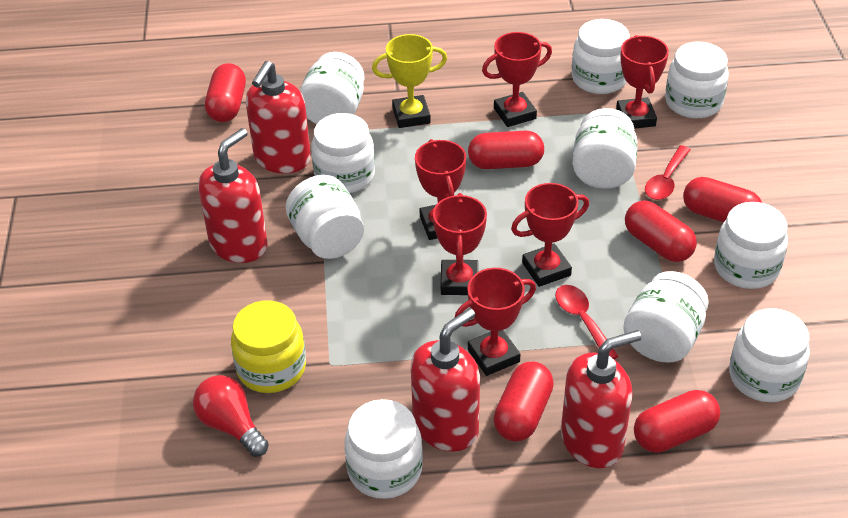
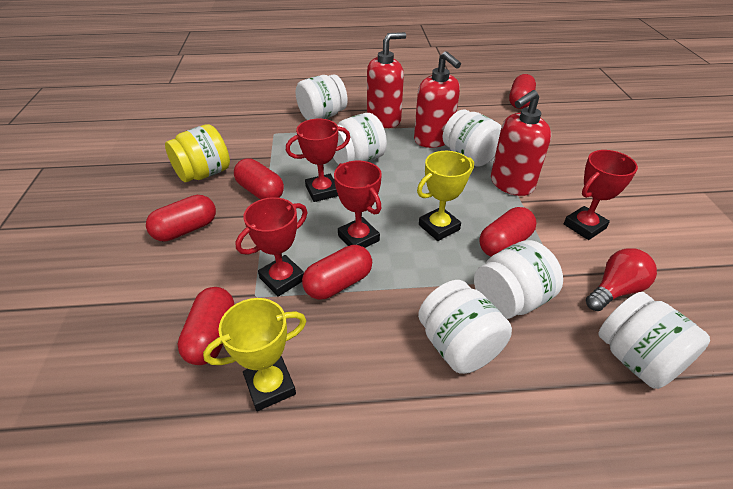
red soap dispenser: [198,128,267,263] [246,61,311,174] [411,308,480,451] [561,330,641,468] = 4 -> [367,32,406,128] [414,51,461,148] [491,90,551,196] = 3
red spoon: [555,285,619,359] [645,145,691,200] = 2 -> none = 0
red trophy: [415,139,466,240] [433,193,487,295] [455,268,536,376] [482,32,552,127] [511,183,589,287] [616,35,669,129] = 6 -> [235,197,308,297] [286,119,351,202] [334,160,382,248] [564,150,638,240] = 4
white jar: [286,175,364,259] [300,52,365,124] [311,113,375,193] [344,399,423,499] [572,19,630,94] [573,108,637,189] [623,271,709,363] [665,41,729,118] [714,202,788,289] [729,308,810,402] = 10 -> [296,74,348,120] [333,113,387,165] [418,280,512,374] [443,109,502,167] [474,240,563,319] [598,292,710,389] = 6
yellow trophy: [372,34,447,128] = 1 -> [203,298,306,411] [417,151,474,241] = 2

